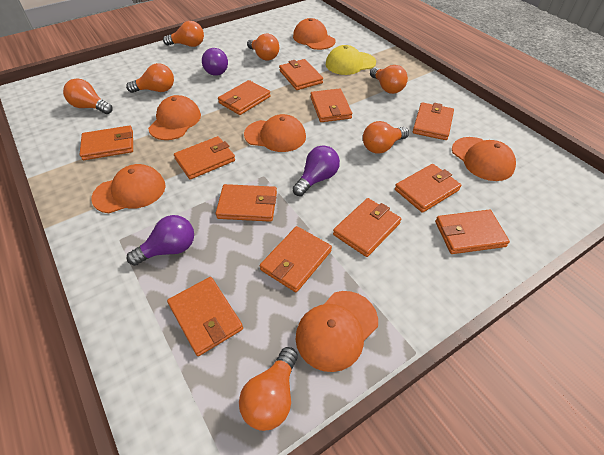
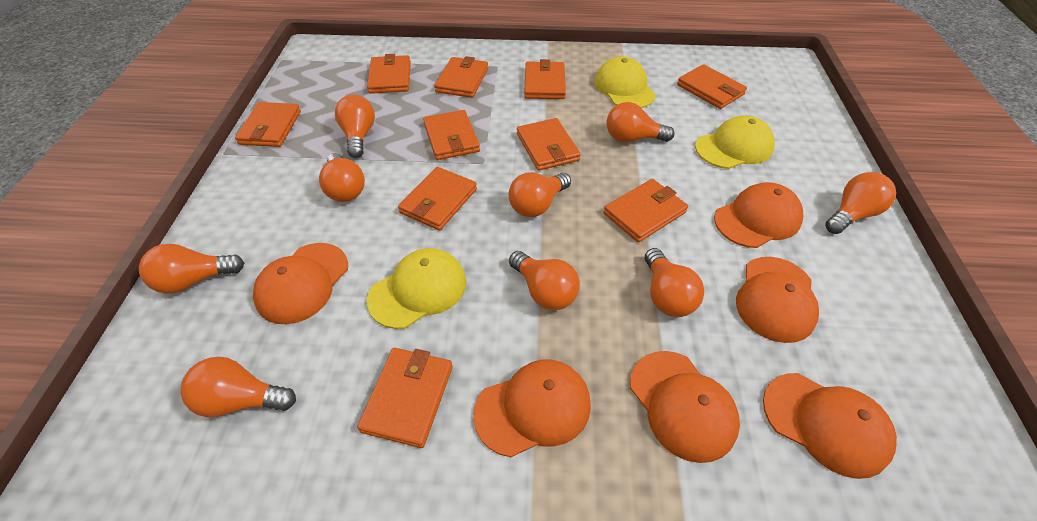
orange light bulb: [63,79,112,114] [126,63,174,93] [163,21,204,47] [239,347,298,431] [247,33,279,61] [363,121,409,154] [370,65,408,94] = 7 -> [139,244,244,294] [180,357,296,417] [319,153,365,202] [335,95,375,158] [508,172,571,217] [509,251,580,310] [607,102,675,142] [645,248,704,317] [825,172,896,234] = 9
orange wallet: [79,126,133,160] [167,277,243,356] [174,136,235,179] [216,184,277,222] [218,80,271,115] [260,226,332,292] [279,59,323,90] [311,88,352,122] [333,198,401,257] [395,164,461,213] [413,102,454,140] [435,210,510,254] = 12 -> [235,102,301,147] [357,348,453,448] [367,54,411,94] [398,167,477,230] [423,110,480,160] [434,56,488,98] [517,118,581,171] [524,59,566,99] [603,179,688,242] [677,64,747,109] = 10
purple light bulb: [126,215,194,266] [202,48,228,76] [292,145,340,196] = 3 -> none = 0
yellow cap: [326,45,376,75] = 1 -> [367,248,466,329] [595,56,656,108] [695,116,775,169] = 3

